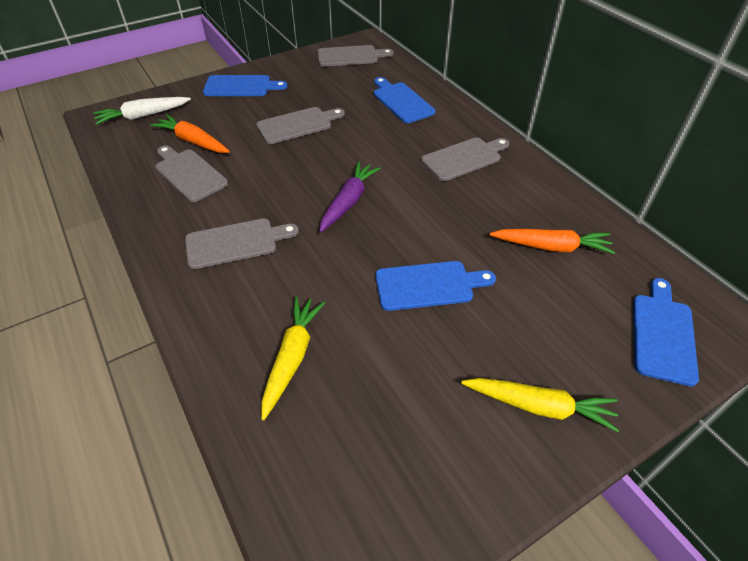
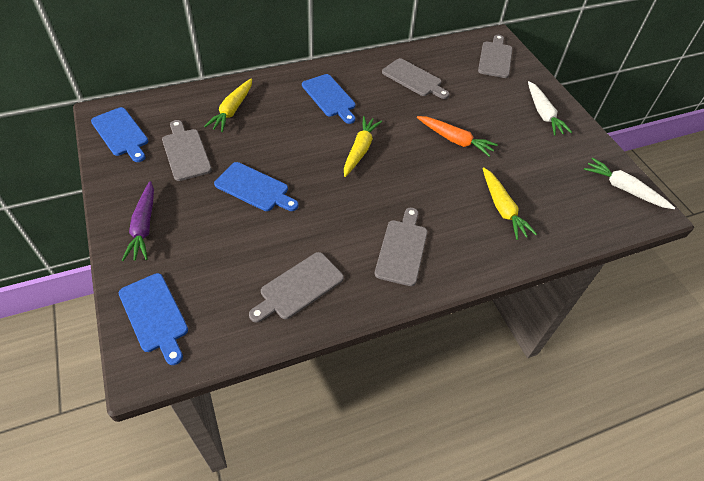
orange carrot: [150,114,230,153] [490,229,615,254] = 2 -> [417,116,498,157] = 1
white carrot: [93,97,191,125] = 1 -> [528,81,572,135] [584,158,675,209] = 2
yellow carrot: [261,296,325,420] [461,378,619,432] = 2 -> [204,78,252,132] [344,116,382,177] [483,167,537,240] = 3

